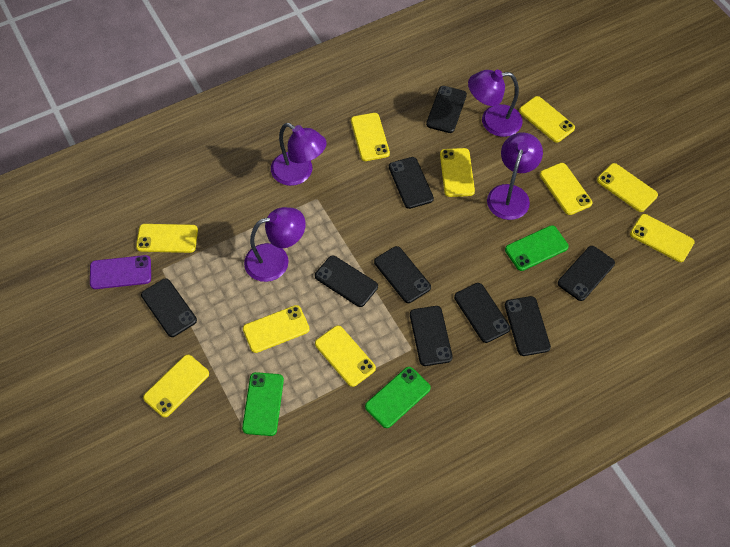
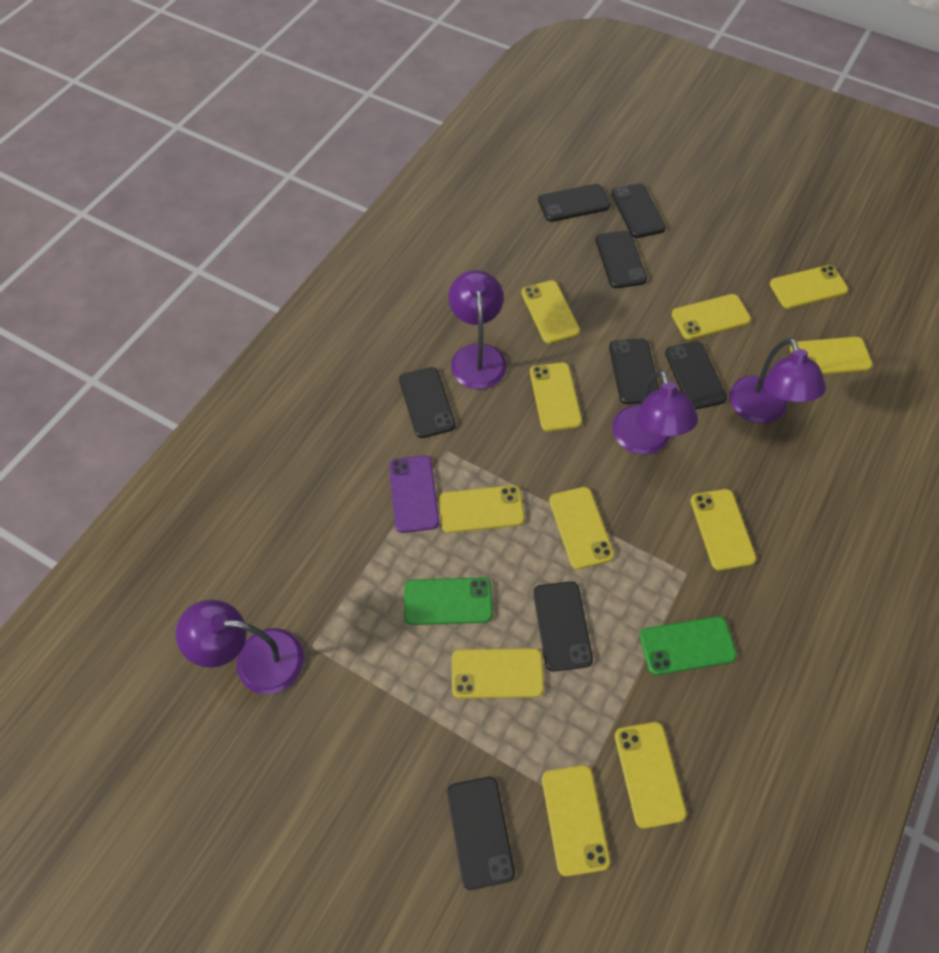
black phone: [141,278,197,337] [315,256,378,307] [374,246,431,303] [389,157,434,209] [410,306,453,366] [426,86,467,133] [454,283,510,343] [505,296,551,356] [558,246,615,301] = 9 -> [399,367,456,438] [447,777,515,890] [533,581,593,672] [538,184,610,222] [595,231,647,288] [609,339,659,404] [611,183,666,238] [665,342,727,410] = 8
green phone: [242,372,284,436] [365,367,431,428] [505,225,569,271] = 3 -> [404,577,493,625] [640,616,737,675] = 2
yellow phone: [136,224,198,253] [143,355,209,417] [243,305,310,353] [315,325,376,387] [351,113,390,161] [440,148,475,197] [519,96,575,143] [540,163,592,215] [597,163,658,212] [630,214,695,262] = 10 -> [439,485,525,533] [452,648,544,699] [522,280,580,344] [530,362,582,431] [542,765,610,876] [549,487,614,569] [615,722,687,829] [672,294,751,340] [690,489,756,571] [770,265,848,309] [790,337,873,374] = 11

